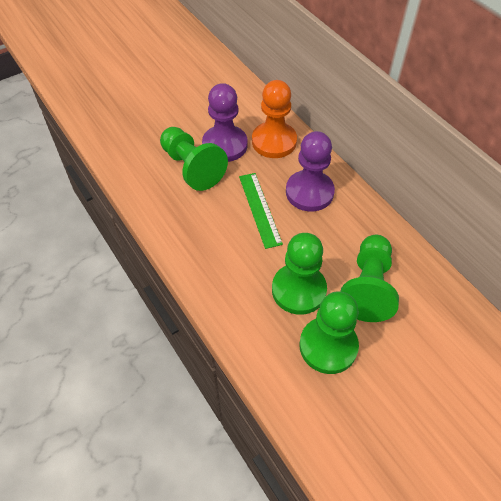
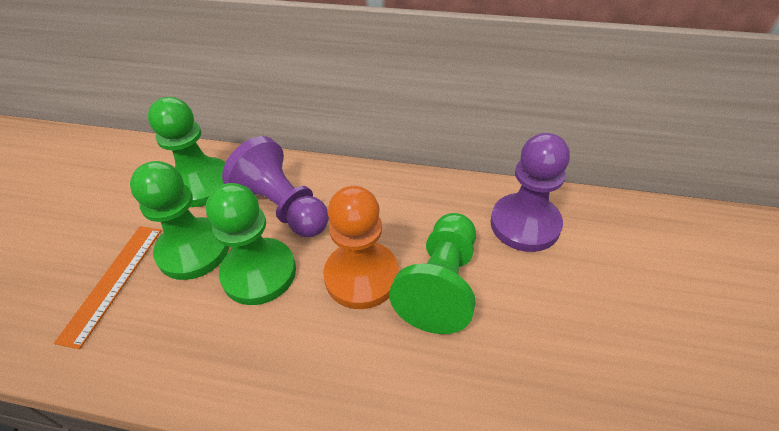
green ruler: [239,173,283,249] = 1 -> none = 0
orange ruler: none = 0 -> [54,226,162,349] = 1

